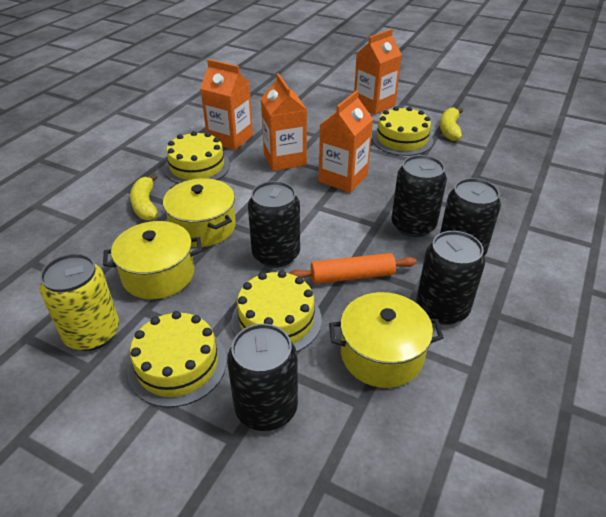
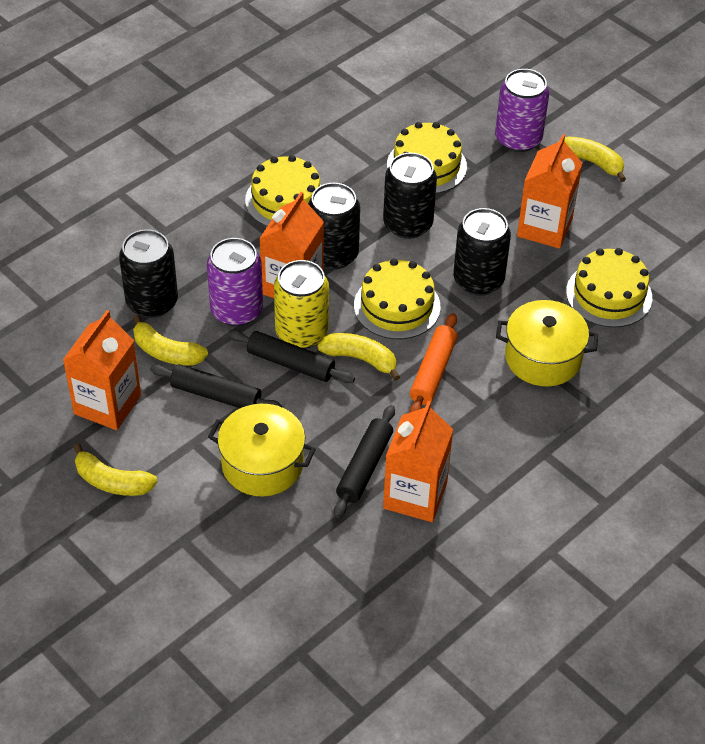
black can: [227,324,298,431] [248,181,300,268] [391,155,447,237] [417,231,485,325] [440,178,501,256] = 5 -> [119,229,178,318] [308,183,360,270] [383,153,437,239] [453,208,511,296] = 4
black rolling pin: none = 0 -> [150,364,283,408] [228,330,355,383] [334,405,395,518] = 3
purple can: none = 0 -> [207,238,263,326] [495,69,549,152] = 2
yellow banana: [130,174,158,221] [440,107,463,141] = 2 -> [73,444,158,496] [133,315,208,366] [318,333,400,381] [558,136,626,182] = 4
yellow pot: [103,221,202,299] [163,178,236,247] [329,292,444,388] = 3 -> [208,404,316,497] [496,300,598,386] = 2

